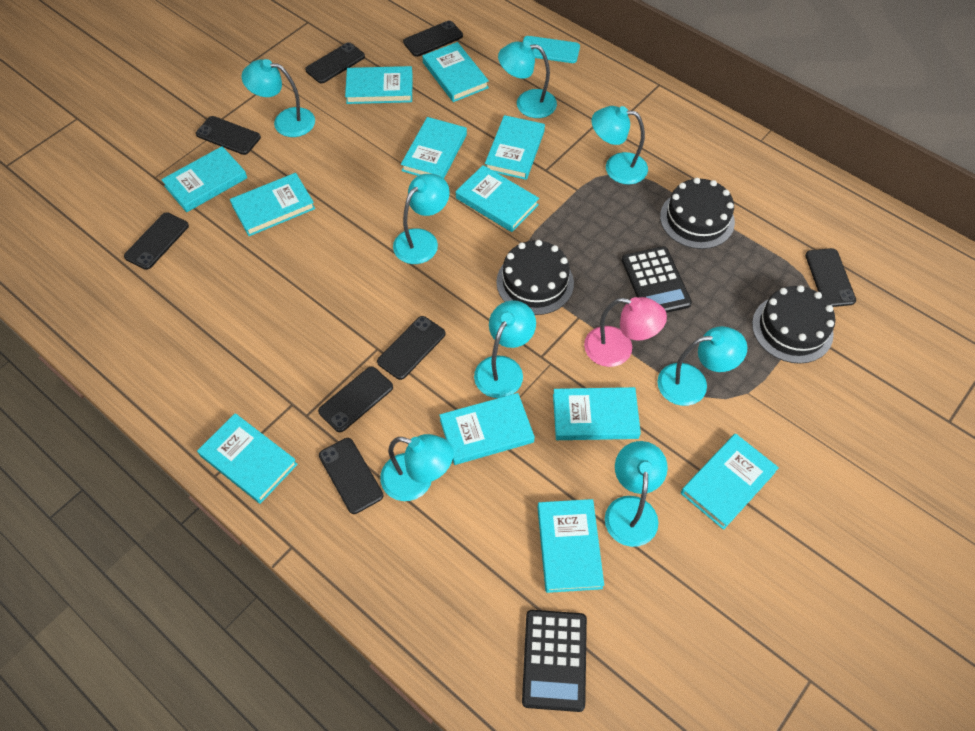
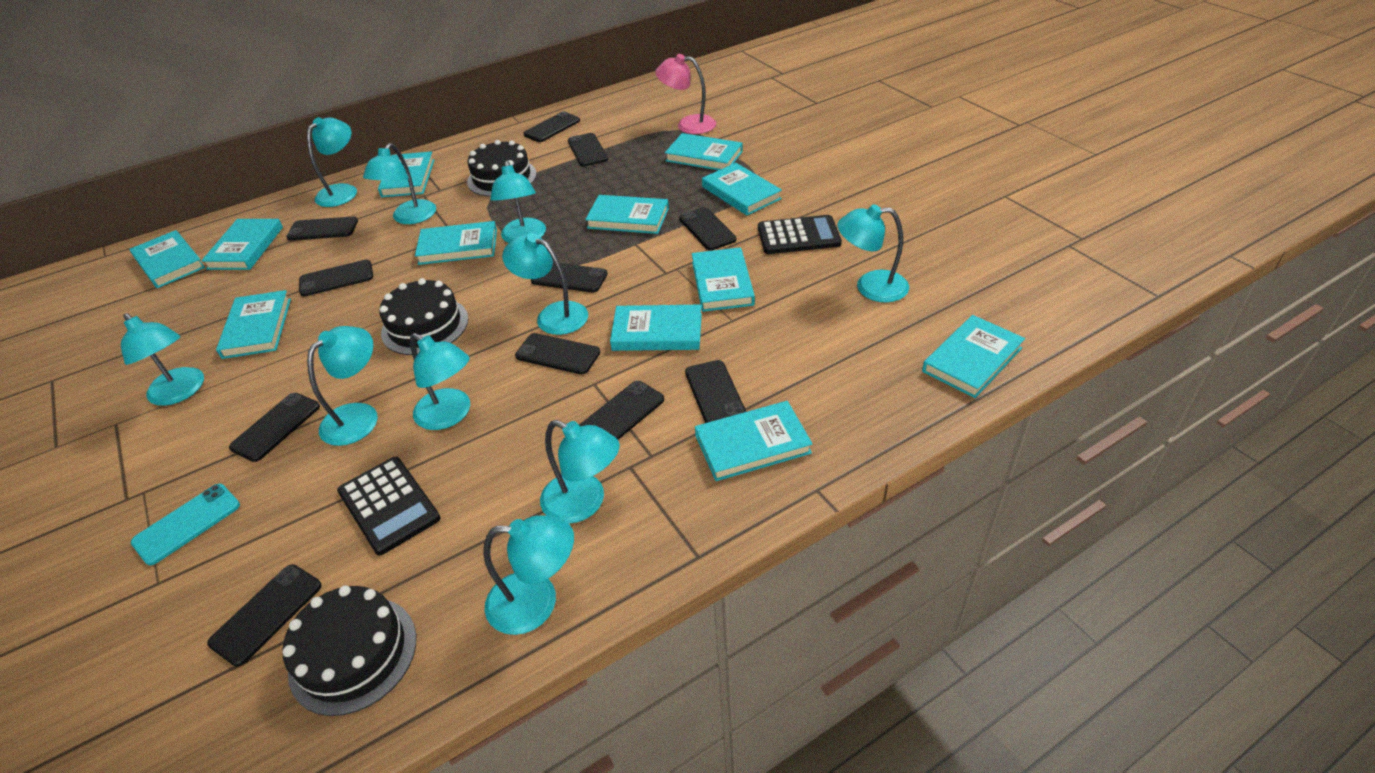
black phone: [124,212,189,270] [196,116,261,155] [305,42,365,84] [318,366,393,432] [319,438,383,514] [377,316,446,380] [403,20,463,57] [805,248,856,307] = 8 -> [207,564,322,667] [229,393,320,462] [286,216,358,241] [299,260,373,297] [515,333,600,374] [524,111,580,142] [531,262,608,292] [568,133,608,166] [580,381,664,440] [679,207,736,250] [685,360,746,423] = 11
turquoise lamp: [241,59,315,137] [380,434,454,501] [393,174,450,264] [474,300,536,398] [498,41,557,118] [592,106,648,184] [605,441,668,547] [657,326,747,406] = 8 -> [121,313,204,406] [307,117,357,207] [307,326,378,446] [363,143,436,224] [410,333,470,430] [483,515,574,635] [490,160,546,243] [502,233,588,335] [540,420,620,524] [837,204,909,302] = 10

